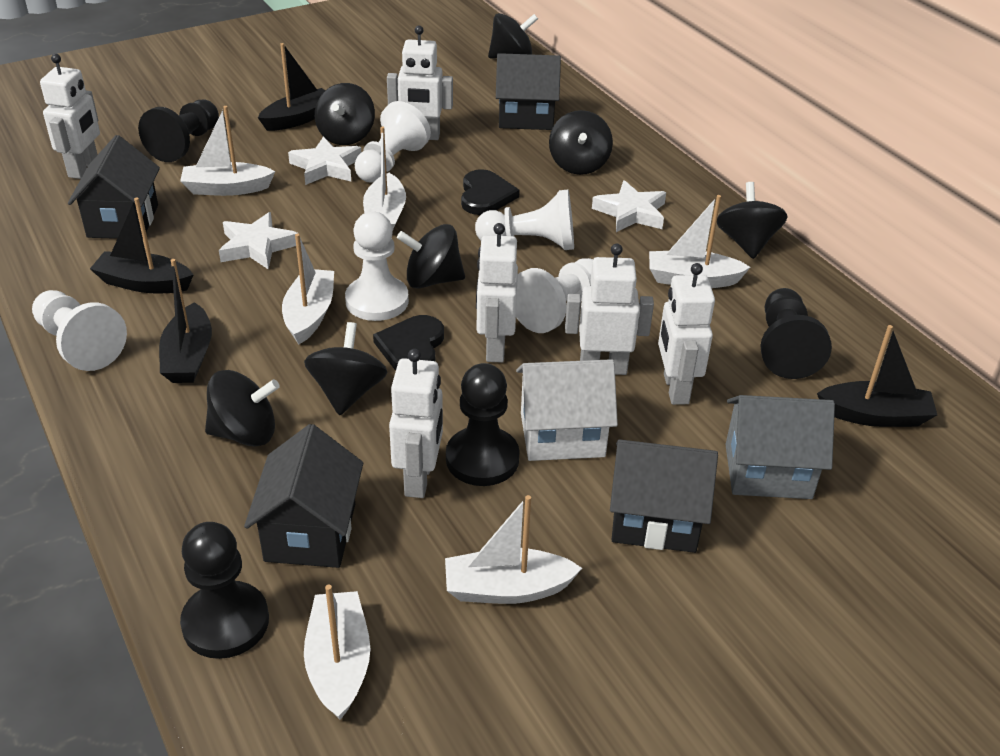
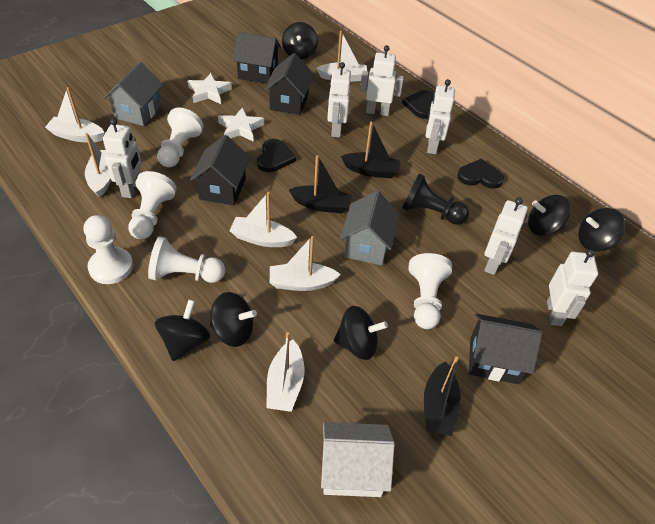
black boat: [90,197,193,293] [159,259,212,383] [258,43,326,131] [817,325,937,427] = 4 -> [289,155,352,213] [341,122,401,178] [424,356,461,436] = 3
black heart: [373,315,444,370] [461,169,520,215] = 2 -> [257,139,296,172] [402,90,434,119] [457,159,504,189] = 3
black pawn: [138,100,219,162] [180,522,269,659] [446,363,520,486] [761,288,832,379] = 4 -> [402,174,469,225] = 1
black spinning top: [205,370,280,447] [304,322,388,415] [315,83,375,145] [397,224,465,288] [488,13,538,58] [549,110,613,175] [717,182,787,259] = 7 -> [155,299,210,361] [210,292,257,347] [282,22,318,59] [334,306,388,360] [528,195,571,236] [579,208,625,252] = 6
grey house: [725,395,835,499] = 1 -> [104,62,163,126] [340,191,399,266] = 2
white star: [219,212,298,269] [288,137,361,185] [592,180,666,232] = 3 -> [187,73,232,104] [218,107,264,141] = 2

